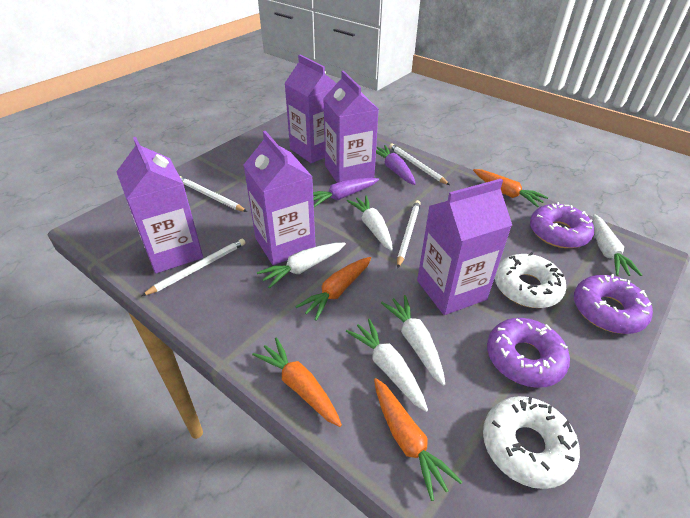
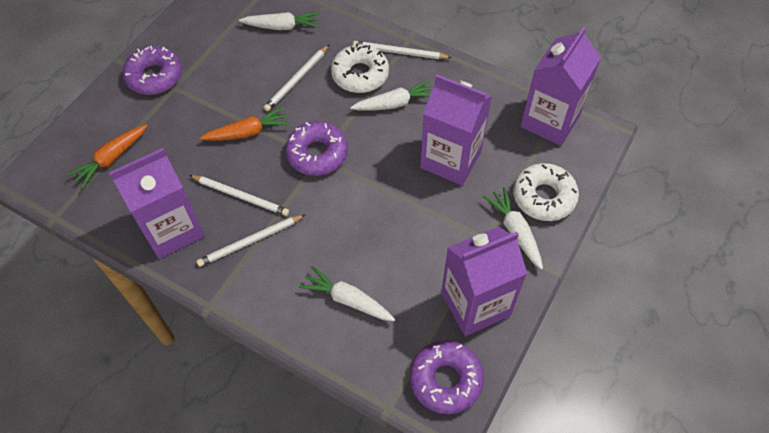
orange carrot: [252,337,342,427] [295,257,371,321] [374,378,462,501] [473,169,548,207] = 4 -> [67,125,147,189] [200,107,290,141] = 2
purple carrot: [313,178,379,207] [376,145,416,185] = 2 -> none = 0
purple carton: [116,137,203,274] [244,131,316,265] [285,55,337,163] [323,71,379,183] [417,179,512,315] = 5 -> [109,148,205,259] [420,75,492,186] [441,227,527,336] [520,26,601,146] = 4
white carrot: [257,243,346,289] [346,319,428,412] [347,195,393,251] [381,295,445,386] [593,214,642,276] = 5 -> [239,12,320,30] [299,266,395,321] [350,79,433,111] [483,187,543,270] = 4

